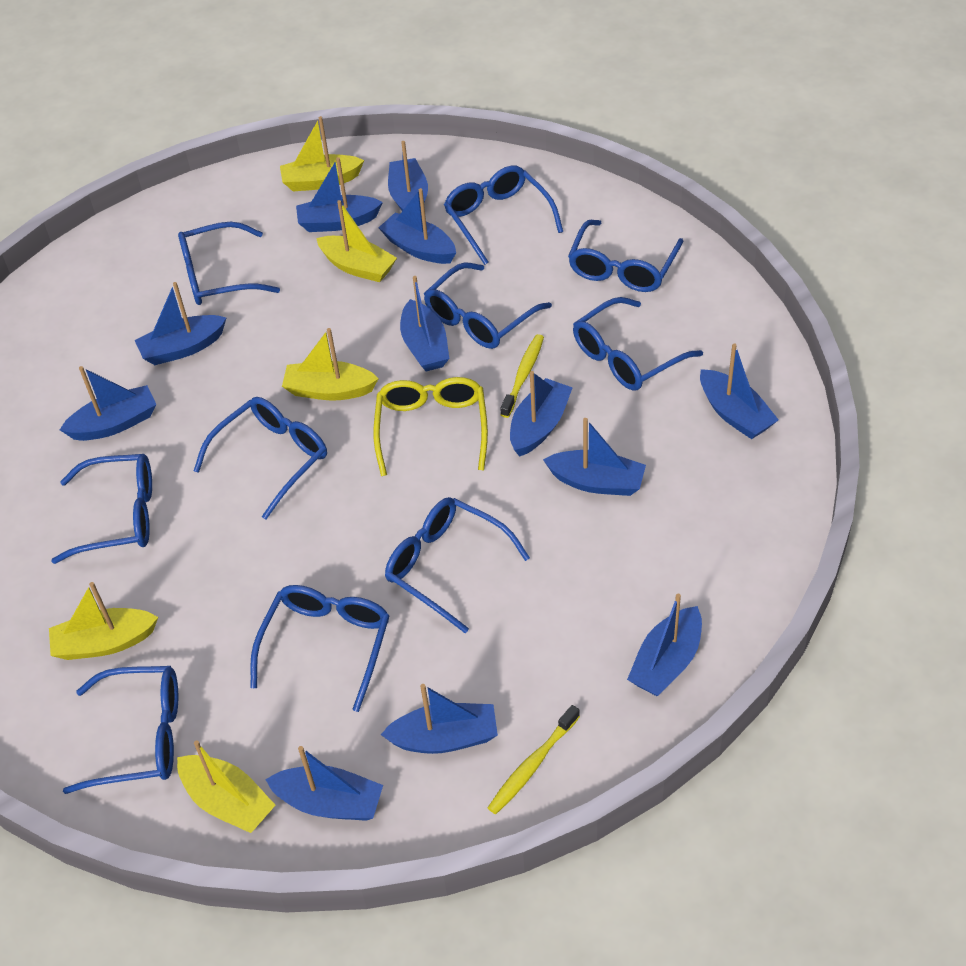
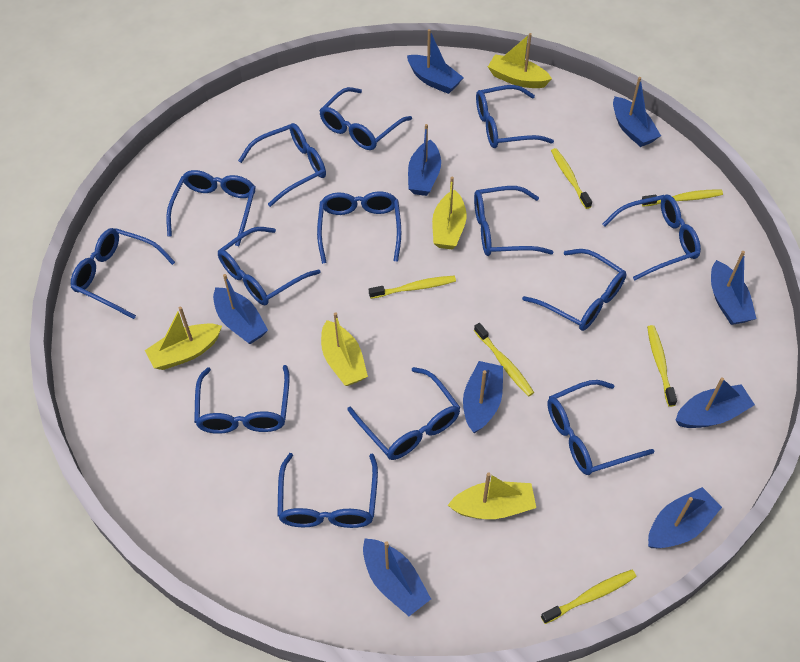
blue boat: [60,366,157,441] [135,282,226,365] [265,746,383,821] [296,157,383,232] [379,188,456,264] [381,684,498,754] [388,141,428,211] [400,276,449,372] [510,371,572,457] [543,418,646,496] [627,593,702,696] [700,343,779,439] = 12 -> [213,274,268,344] [363,539,431,616] [407,29,464,94] [408,124,441,196] [463,361,503,433] [613,77,661,147] [648,487,722,548] [676,377,755,428] [711,251,757,325] = 9
blue glasses: [51,454,152,564] [63,666,178,794] [178,222,280,305] [194,397,327,520] [250,585,390,712] [385,497,530,633] [424,262,552,349] [444,166,563,265] [568,220,683,292] [573,297,703,390] = 10 -> [71,228,175,319] [166,170,256,246] [194,365,290,434] [218,227,321,305] [238,123,326,207] [277,453,378,528] [317,191,401,264] [319,87,412,150] [347,367,461,460] [474,186,553,256] [476,85,554,148] [522,249,627,331] [547,380,654,475] [602,195,701,280] = 14
yellow glasses: [374,377,488,476] = 1 -> none = 0
yellow toothbrush: [488,705,580,814] [500,334,544,418] = 2 -> [369,276,456,299] [474,323,534,396] [541,570,636,624] [551,148,592,209] [642,189,723,207] [647,325,677,407] = 6

